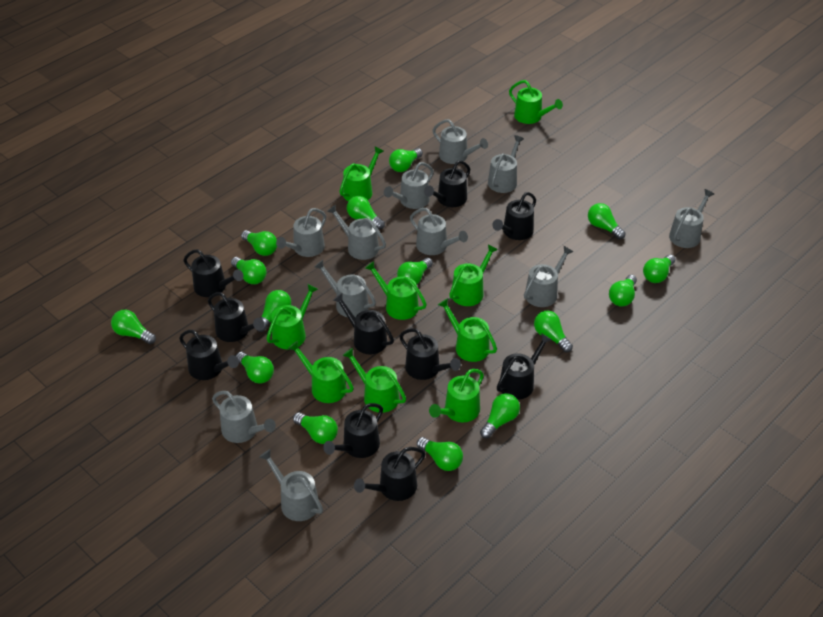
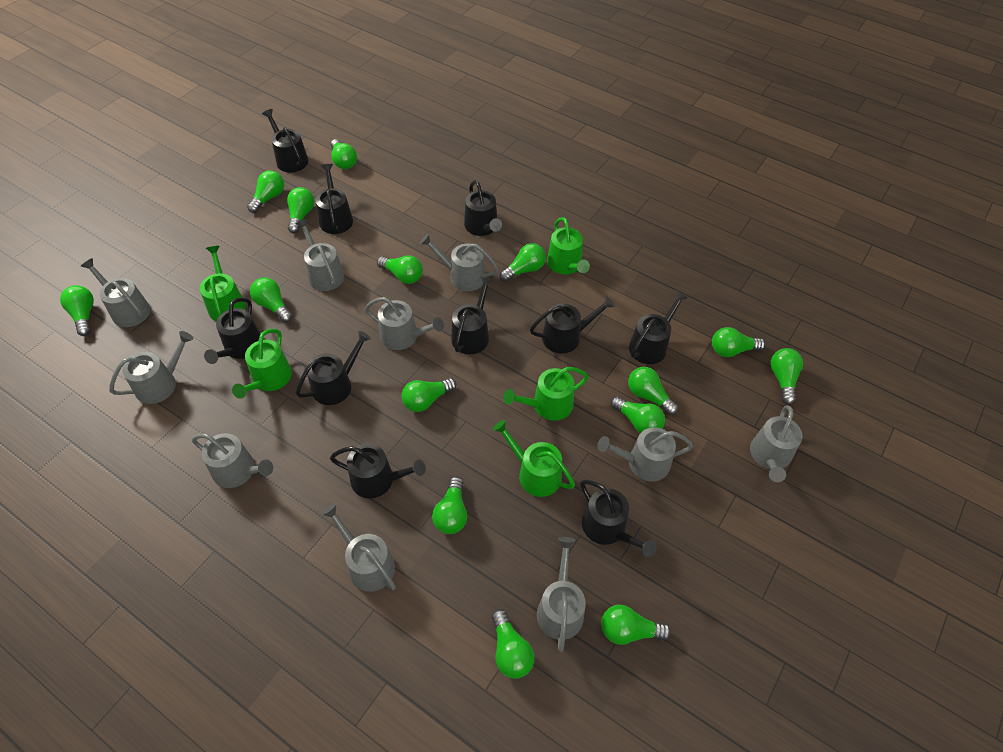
green watering can: [266,284,318,349] [288,340,354,403] [339,146,384,201] [342,348,406,413] [365,261,427,320] [429,369,484,422] [438,298,497,362] [449,244,498,306] [509,80,563,124] = 9 -> [200,246,246,321] [232,329,292,399] [493,420,575,497] [503,367,589,421] [547,217,590,274] = 5
grey watering can: [212,391,276,443] [259,449,323,521] [276,208,326,257] [314,260,376,318] [327,204,386,260] [384,162,434,209] [410,208,468,255] [433,119,488,164] [488,135,524,193] [524,246,574,307] [669,189,714,248] = 11 -> [81,258,150,327] [109,331,193,404] [192,433,273,488] [296,219,344,291] [322,504,396,592] [365,297,444,350] [420,234,499,291] [537,537,586,652] [597,427,693,482] [750,405,802,482] = 10

